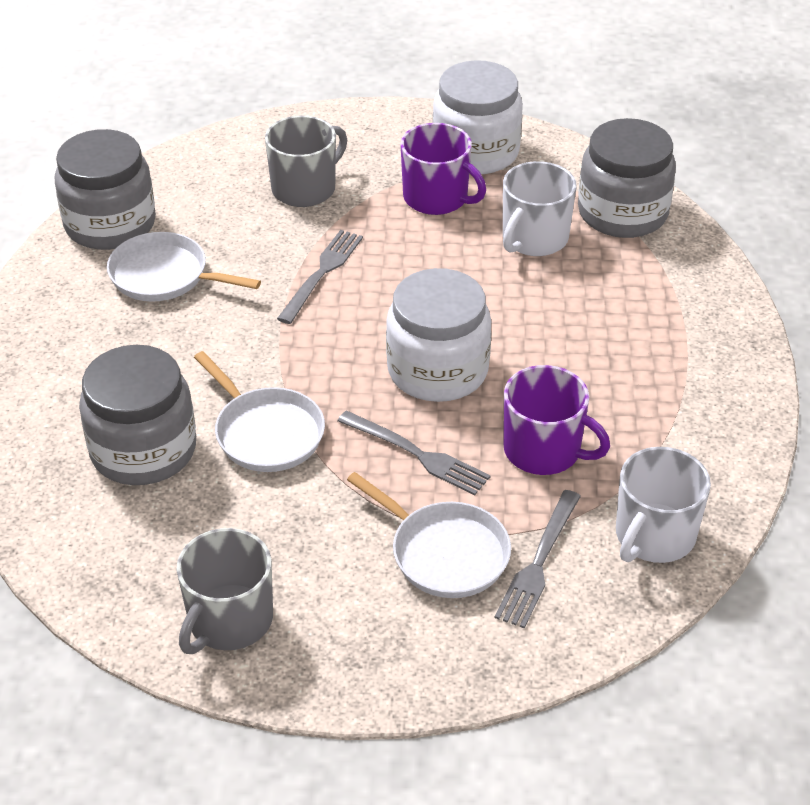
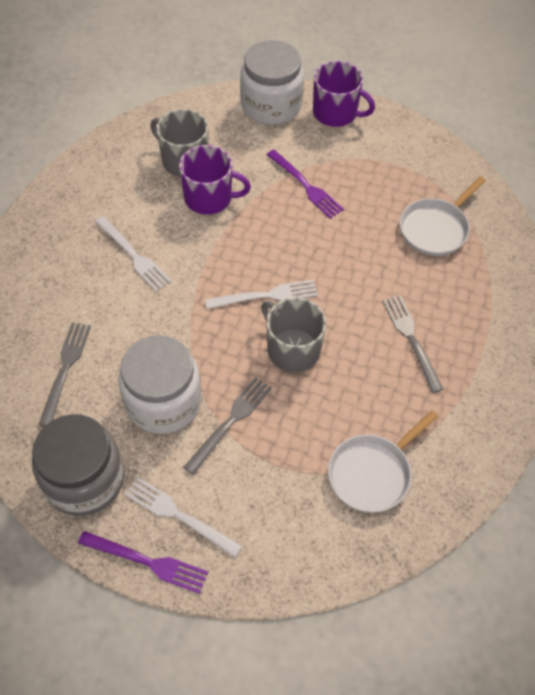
grey jar: [55,129,156,250] [79,345,196,485] [578,118,676,238] = 3 -> [32,414,124,516] = 1
purple fork: none = 0 -> [78,531,208,594] [267,150,344,219] = 2
white fork: none = 0 -> [95,216,172,292] [125,477,242,557] [205,280,318,309] = 3
white mug: [503,161,576,256] [616,447,711,563] = 2 -> none = 0
white pan: [107,232,261,302] [194,351,325,472] [347,472,511,598] = 3 -> [328,410,439,513] [400,176,486,256] = 2

